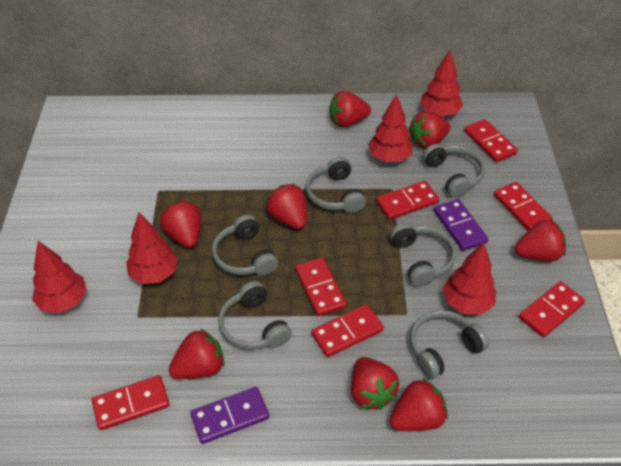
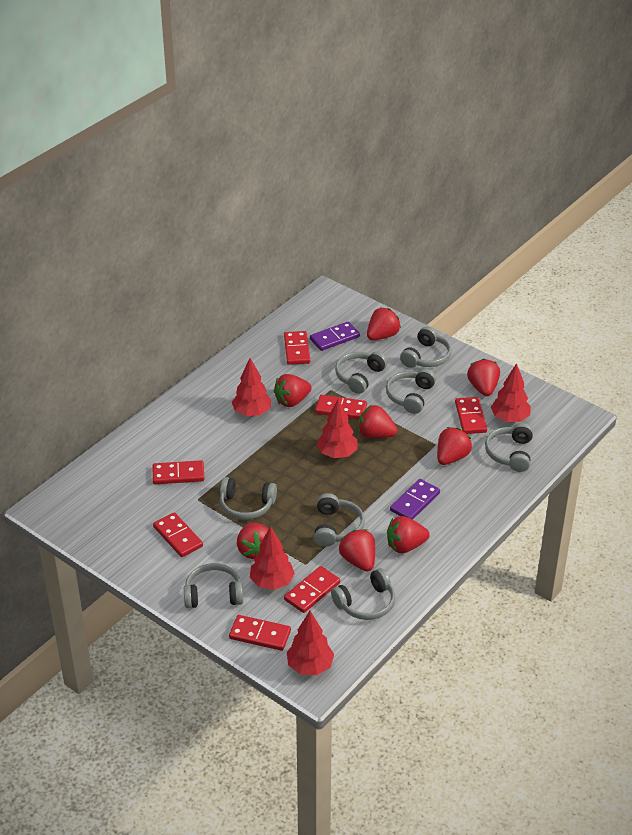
grey headphones: [212,215,278,276] [218,281,292,350] [305,157,366,213] [390,223,456,286] [410,310,489,379] [423,144,485,198] = 6 -> [184,563,243,608] [220,477,277,519] [314,493,365,547] [331,568,395,620] [335,351,388,394] [386,369,436,414] [400,326,451,368] [485,423,533,472] = 8

